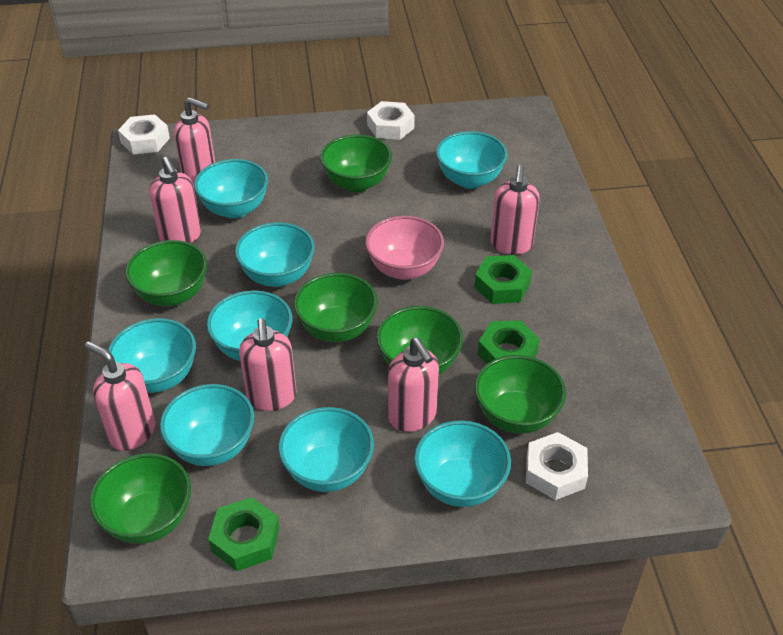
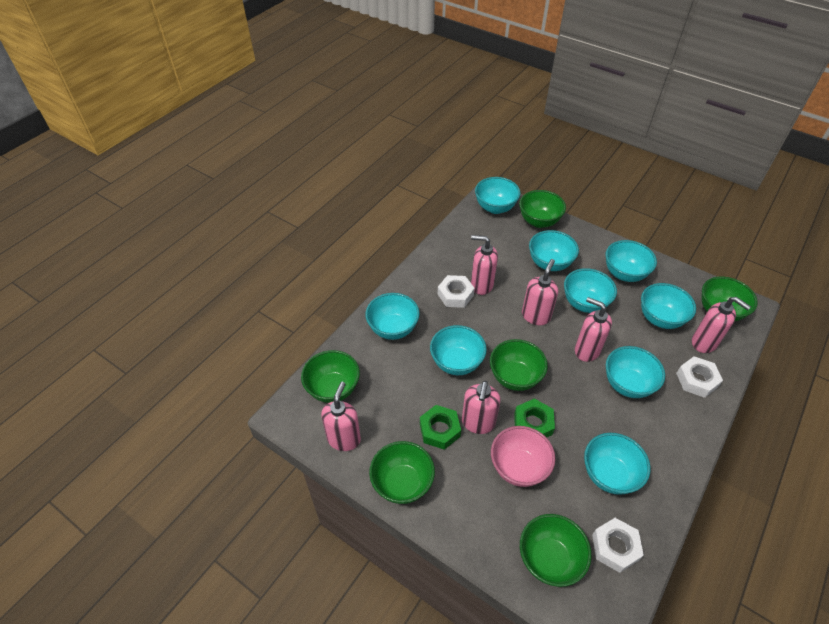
green nut: [208,497,280,571] [474,255,532,304] [478,320,540,364] = 3 -> [420,405,461,450] [514,398,555,437] = 2
turquoise bowl: [108,318,196,393] [160,384,254,466] [194,159,268,219] [207,290,292,361] [235,222,315,287] [278,407,374,492] [414,420,511,507] [436,131,508,189] = 8 -> [365,293,420,340] [430,325,487,375] [475,177,520,214] [529,230,579,271] [564,268,617,313] [584,433,650,495] [606,240,657,282] [606,346,665,398] [641,283,696,329] = 9

